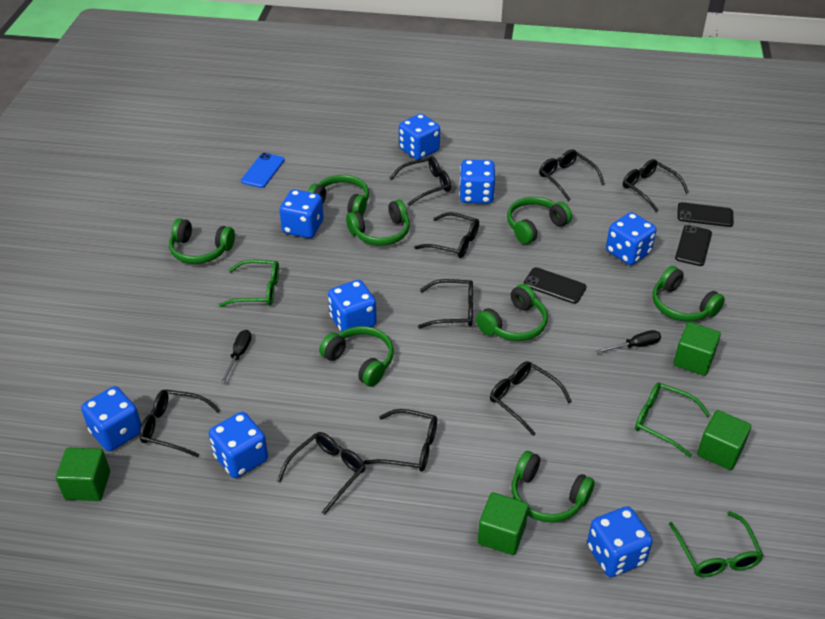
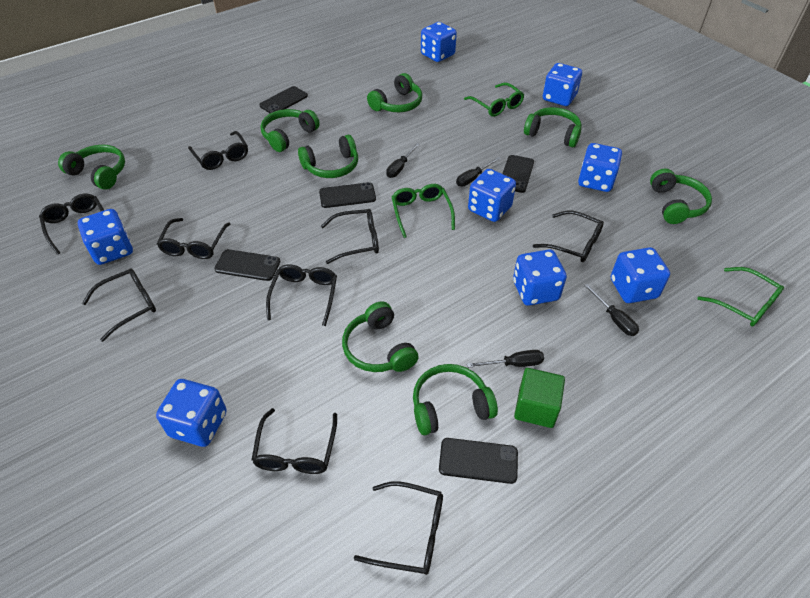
black phone: [524,267,587,304] [675,225,712,266] [677,202,734,227] = 3 -> [214,249,280,281] [259,86,308,113] [319,182,376,208] [439,438,518,484] [502,155,534,193] = 5
black screwdriver: [220,330,252,383] [596,330,661,354] = 2 -> [386,143,420,178] [456,157,501,186] [467,350,544,368] [584,284,639,336] = 4
blue phone: [241,153,285,188] = 1 -> none = 0
green cube: [56,448,110,501] [478,492,529,555] [673,322,721,376] [697,410,751,470] = 4 -> [514,368,565,428] = 1

